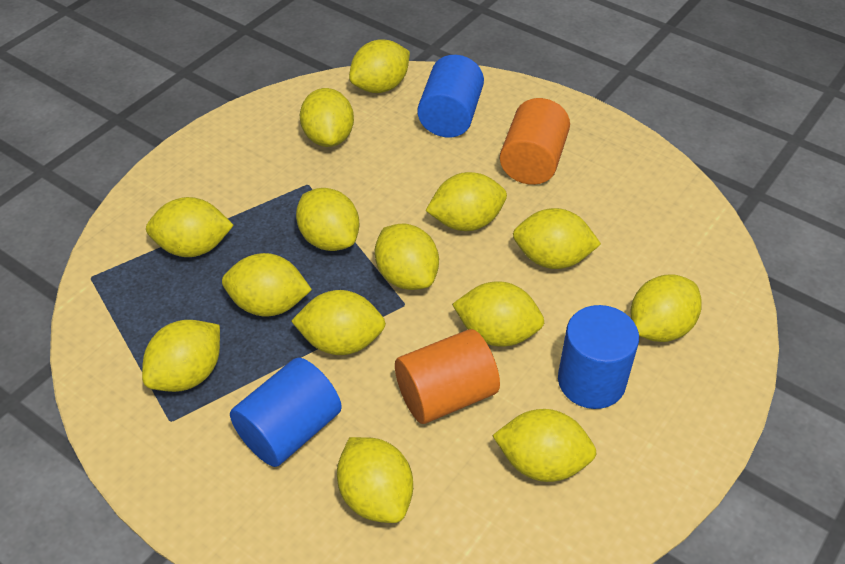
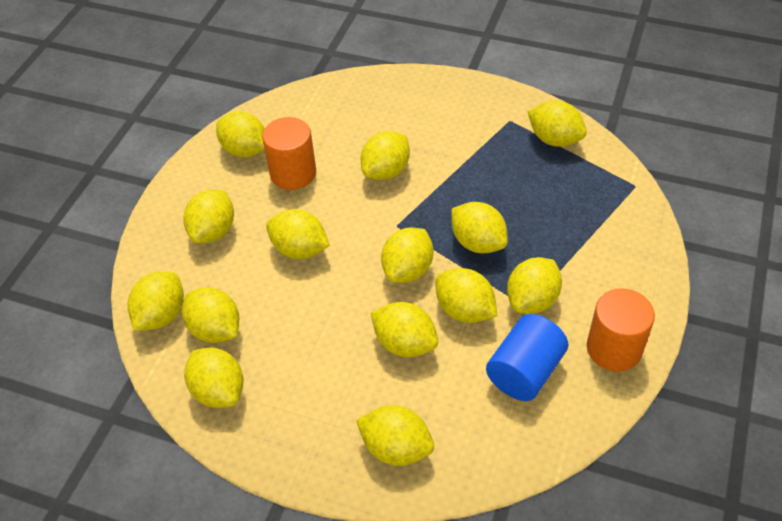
blue cylinder: [230,358,342,467] [417,55,484,137] [558,305,639,409] = 3 -> [486,314,568,401] = 1

